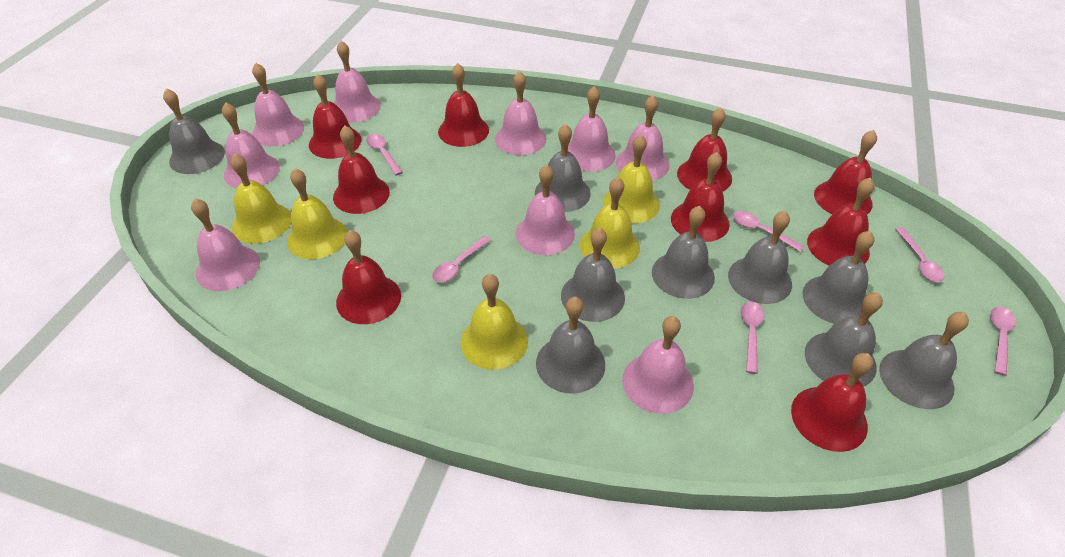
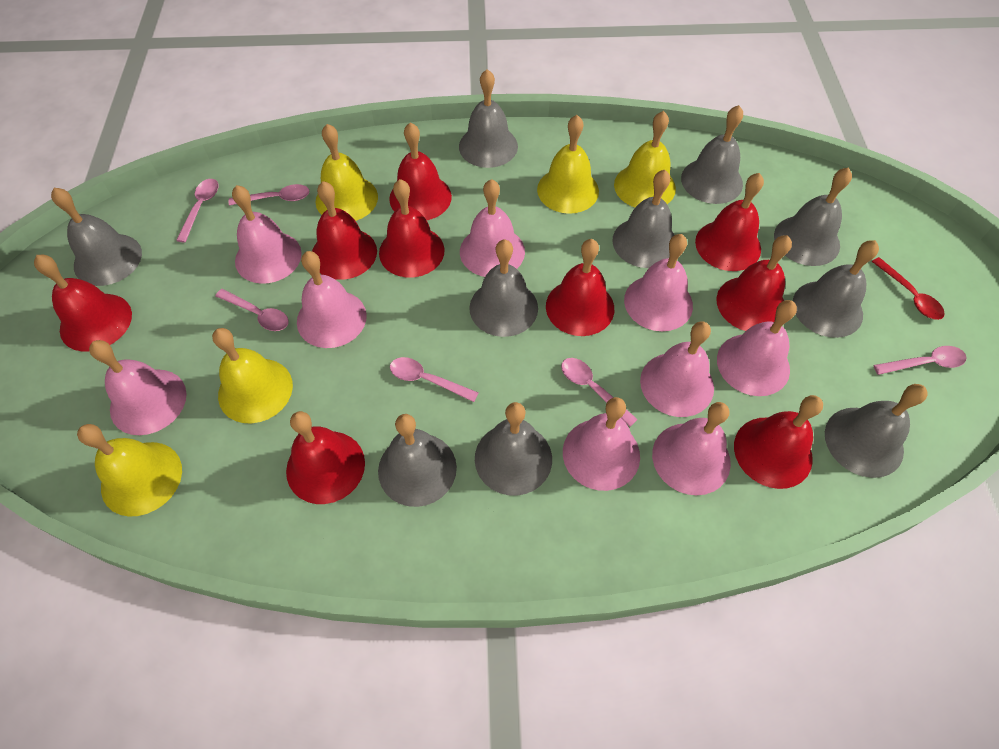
grey bell: [163,88,225,174] [535,124,591,212] [536,297,605,394] [561,228,625,322] [652,206,715,299] [728,211,792,304] [803,231,875,324] [805,292,883,387] [879,312,969,409] = 9 -> [51,188,142,286] [378,414,457,507] [459,69,518,168] [469,239,538,337] [475,402,552,496] [612,170,674,268] [681,105,743,204] [774,167,852,266] [793,240,879,338] [825,384,928,478] = 10
red spoon: none = 0 -> [872,257,945,320] = 1

